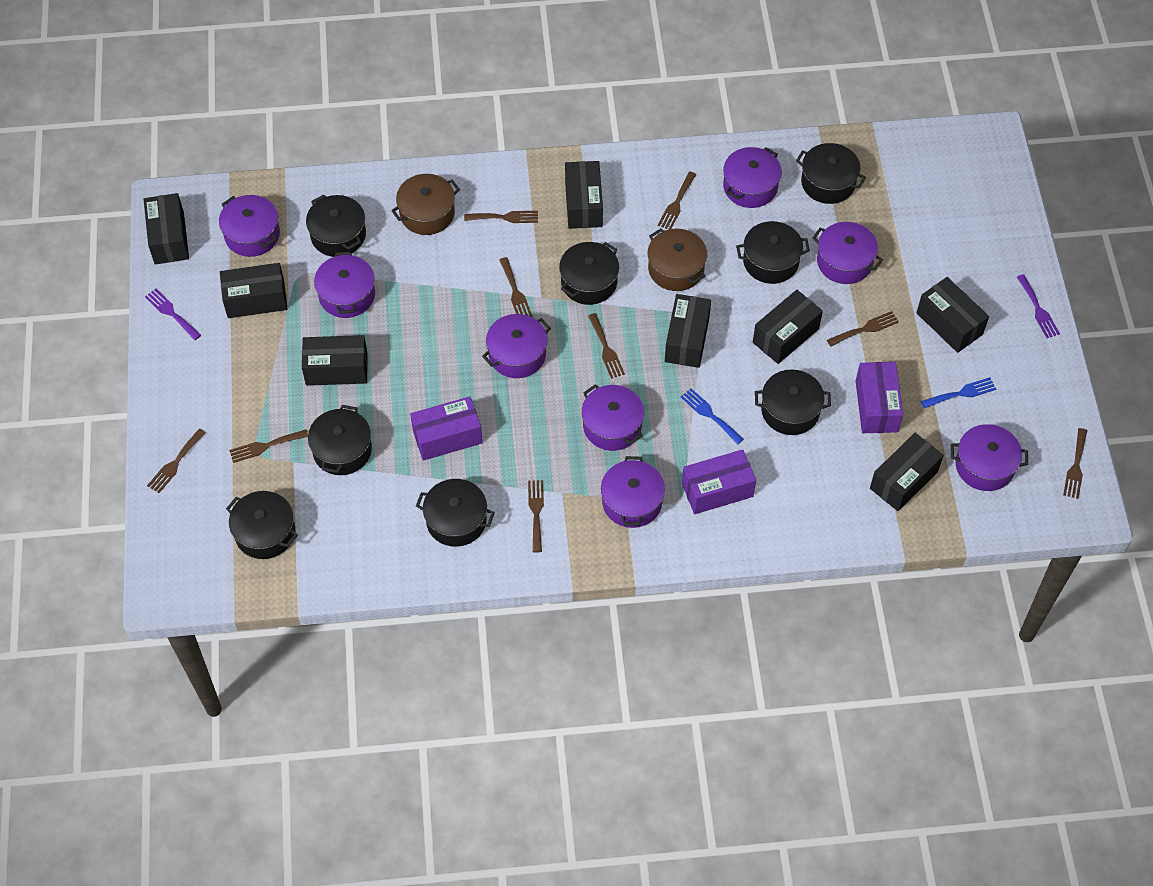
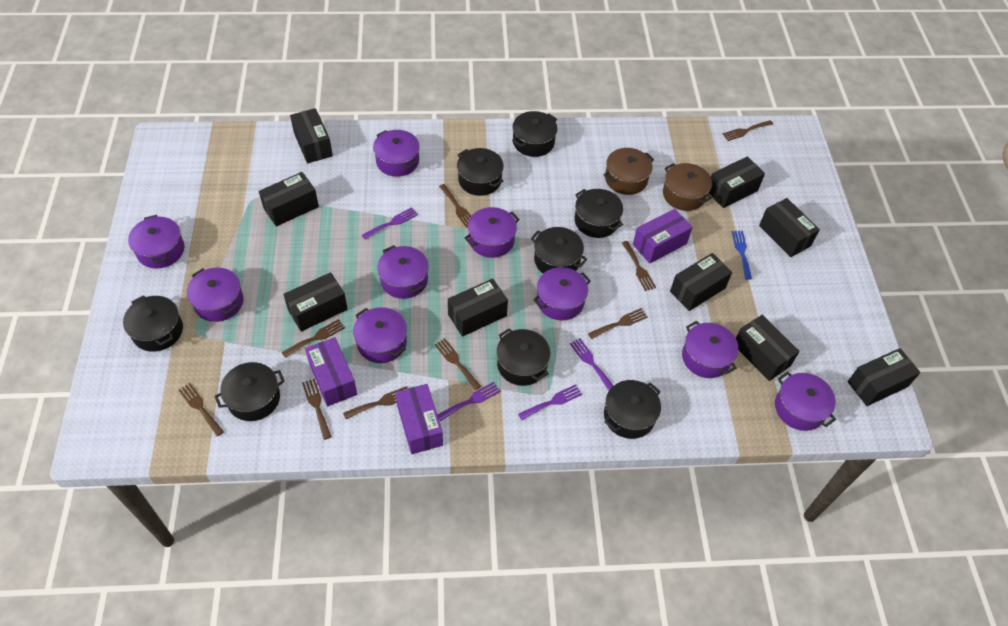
black box: [144,193,189,265] [220,263,288,318] [302,335,368,386] [565,161,603,229] [665,294,711,368] [753,290,823,364] [870,433,944,511] [917,277,989,353] = 8 -> [259,172,319,226] [283,272,348,332] [290,108,333,163] [448,279,508,337] [670,253,732,311] [708,156,765,208] [736,315,800,381] [759,198,820,257] [848,348,921,406] = 9
blue fork: [681,388,744,445] [921,377,996,409] = 2 -> [732,231,752,280] = 1
purple fork: [145,289,201,340] [1017,274,1060,338] = 2 -> [362,207,418,240] [437,382,501,421] [518,384,582,420] [570,338,614,391] = 4
purple pot: [219,195,280,257] [314,252,375,318] [482,314,551,378] [582,384,644,451] [601,456,665,528] [723,147,782,208] [813,222,883,284] [951,424,1028,491] = 8 -> [128,215,185,268] [187,268,244,322] [353,307,407,363] [373,130,420,177] [378,245,429,299] [465,207,520,258] [533,267,591,321] [682,321,738,378] [775,372,836,431] = 9

